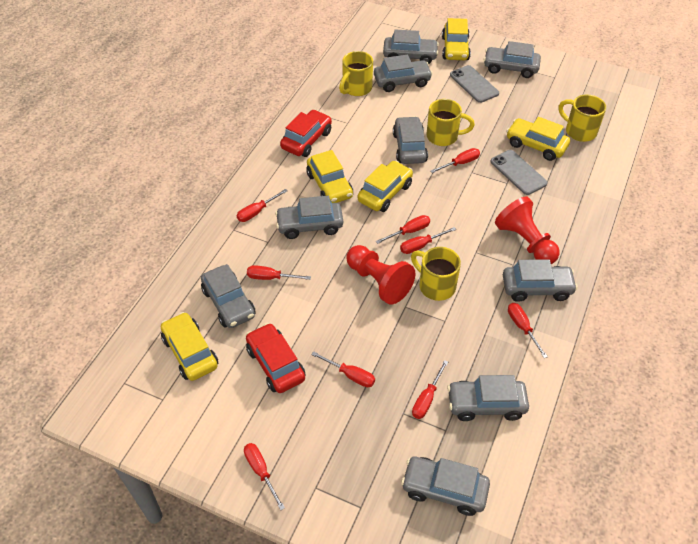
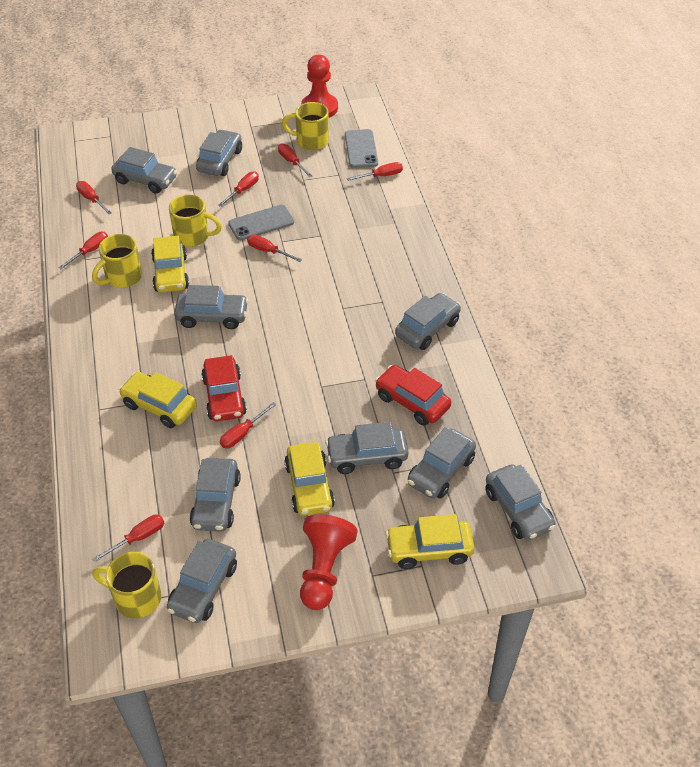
red screwdriver: [237,189,287,222] [244,443,285,510] [247,265,311,280] [311,351,375,387] [376,215,430,244] [400,227,456,254] [412,360,448,419] [430,148,480,173] [508,303,548,358] = 9 -> [58,232,108,269] [76,181,112,215] [92,514,164,562] [218,171,259,207] [220,402,277,448] [247,235,302,262] [278,143,312,177] [347,162,403,181] = 8
yellow car: [161,312,218,381] [306,150,353,203] [358,161,413,212] [442,18,471,60] [506,117,570,161] = 5 -> [119,372,197,428] [151,236,189,293] [284,442,335,516] [385,514,475,569] = 4

